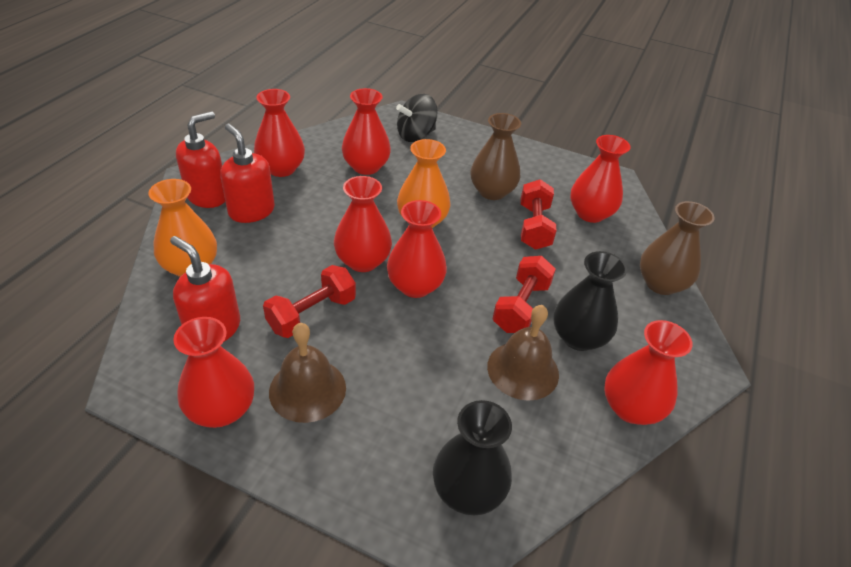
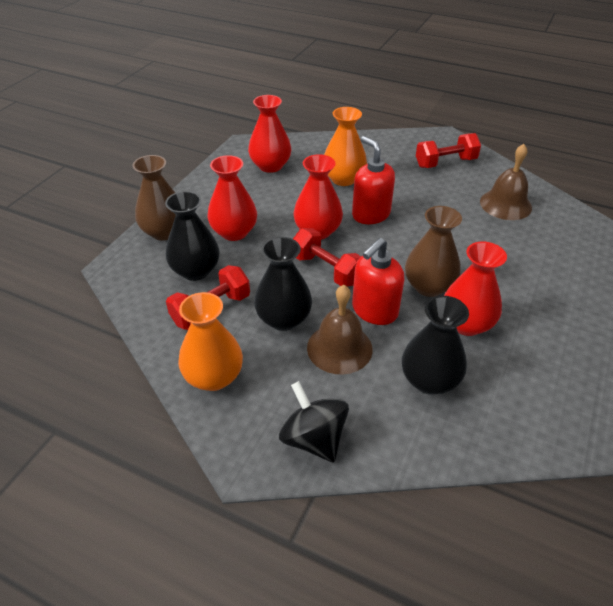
black vase: [433,400,512,516] [553,251,627,351] = 2 -> [165,191,219,281] [254,237,312,331] [402,296,469,395] = 3
red soap dispenser: [170,236,240,341] [176,111,225,208] [220,124,275,223] = 3 -> [352,136,395,224] [352,238,404,325] = 2
red vase: [173,317,254,428] [254,89,305,177] [334,176,392,272] [342,88,391,175] [387,200,447,298] [570,135,630,223] [604,320,693,425] = 7 -> [207,155,257,241] [248,95,291,173] [293,154,343,240] [444,241,507,336] = 4

